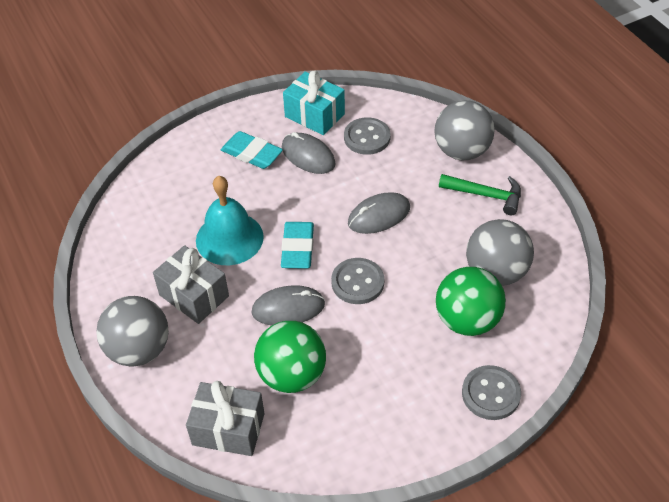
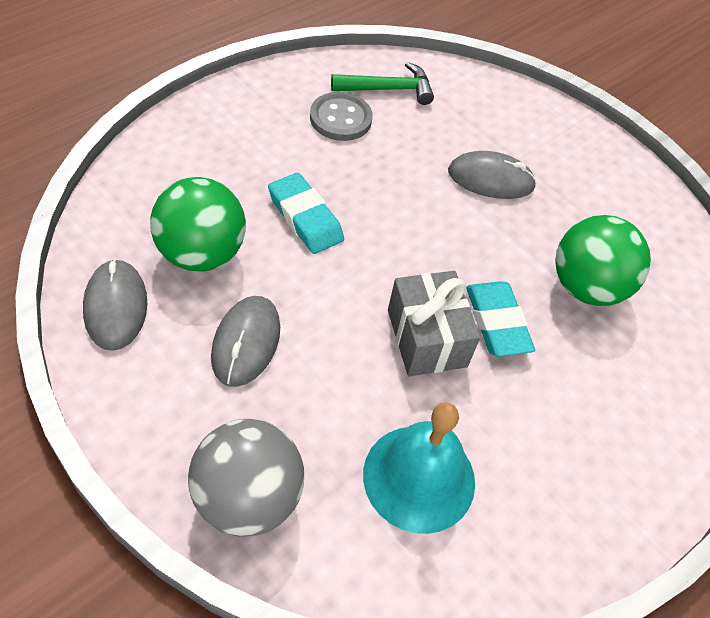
grey ball: [97,296,169,367] [434,100,495,160] [466,219,534,286] = 3 -> [188,419,304,537] = 1
grey button: [331,258,384,304] [344,117,391,155] [462,365,521,420] = 3 -> [310,92,373,141] = 1
grey gift: [153,245,229,324] [186,381,265,456] = 2 -> [388,271,480,376] = 1
turquoise gift: [283,70,345,135] = 1 -> none = 0

